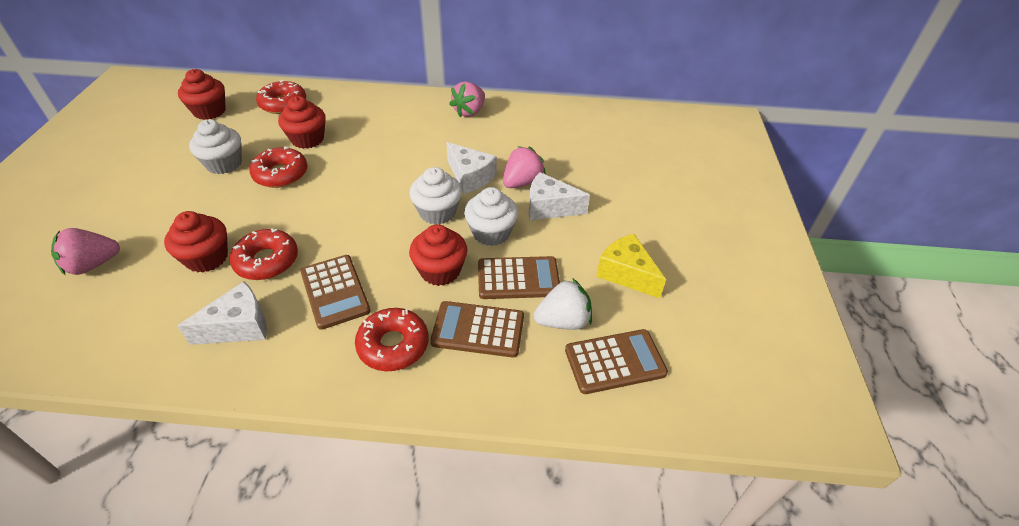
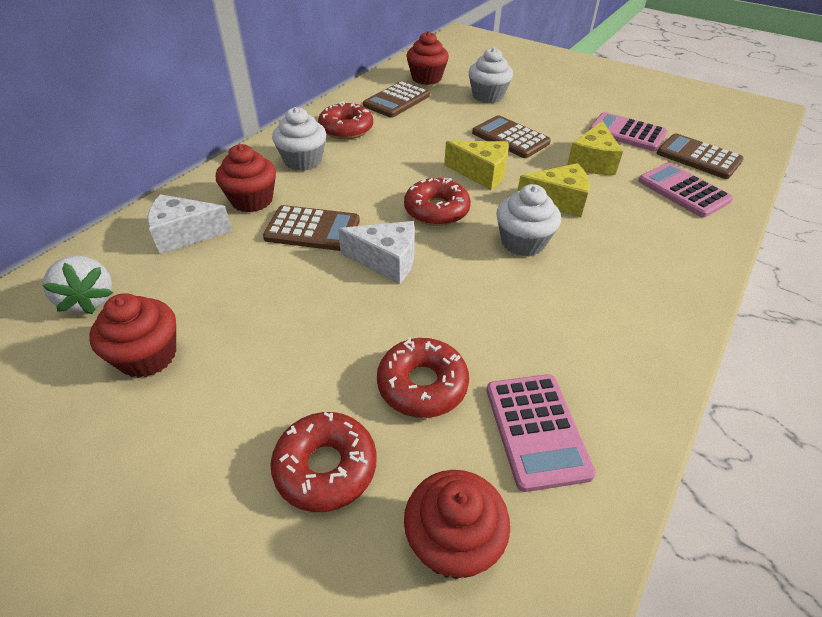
pink calculator: none = 0 -> [487,374,596,492] [589,112,667,151] [638,163,733,218] = 3
pink strawberry: [51,228,120,275] [449,81,485,117] [503,146,546,188] = 3 -> none = 0
white cheese: [177,281,267,345] [446,142,497,194] [529,172,590,220] = 3 -> [147,194,232,254] [338,221,415,284] = 2
yellow cheese: [596,234,666,298] = 1 -> [444,141,509,190] [518,163,590,217] [567,121,623,175] = 3

